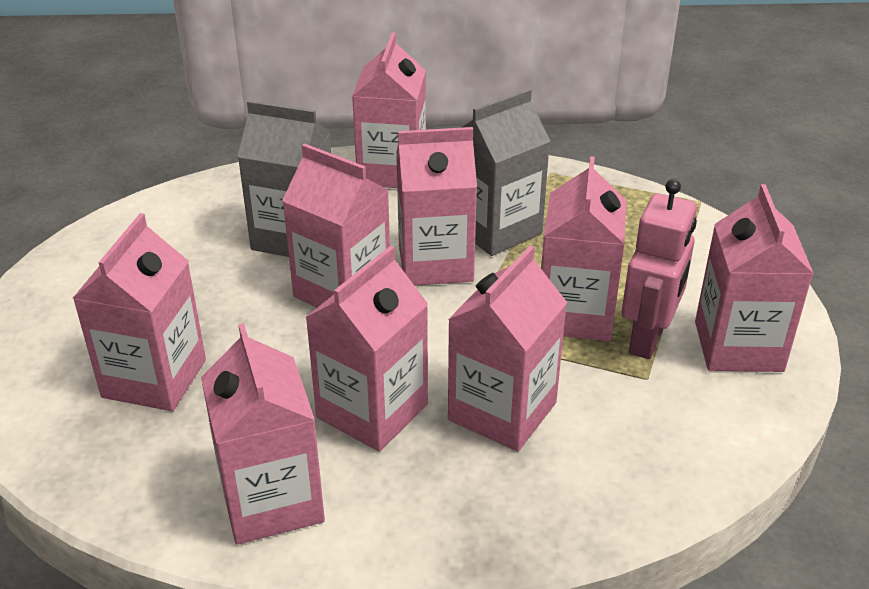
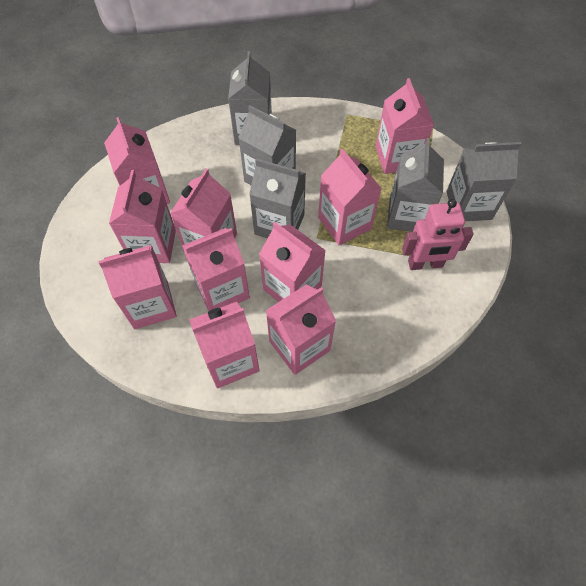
grey carton: [237,100,332,257] [461,89,550,256] = 2 -> [228,51,272,145] [238,105,296,185] [249,159,306,238] [387,138,444,232] [446,142,521,221] = 5
pink carton: [73,213,206,411] [201,323,325,545] [282,143,390,307] [306,246,428,451] [352,32,426,188] [396,127,477,286] [448,245,567,451] [541,156,626,341] [695,184,814,372] = 9 -> [98,245,177,329] [104,117,170,204] [109,170,176,263] [170,169,237,251] [182,228,250,311] [189,302,259,389] [259,222,326,302] [266,285,336,375] [318,148,382,245] [376,78,434,174] = 10

